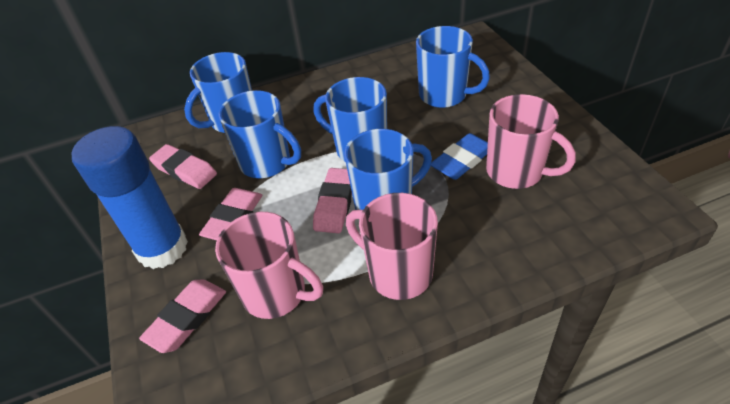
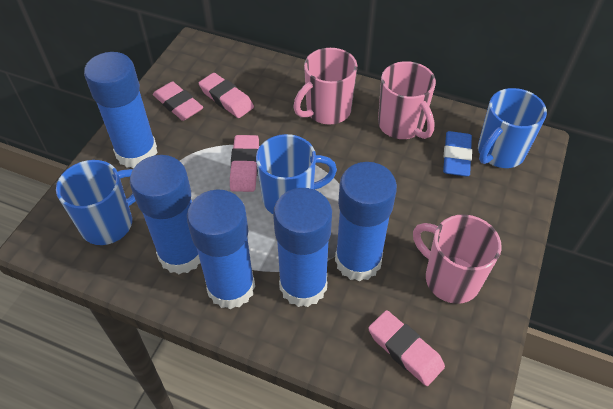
blue glue stick: [71,126,188,269] = 1 -> [84,52,158,169] [130,155,200,274] [187,190,255,309] [273,188,332,307] [335,162,397,282] = 5
blue mug: [184,52,252,133] [219,90,301,178] [313,77,387,162] [344,129,432,210] [416,26,490,108] = 5 -> [56,160,136,245] [256,134,337,214] [478,88,547,168] = 3

